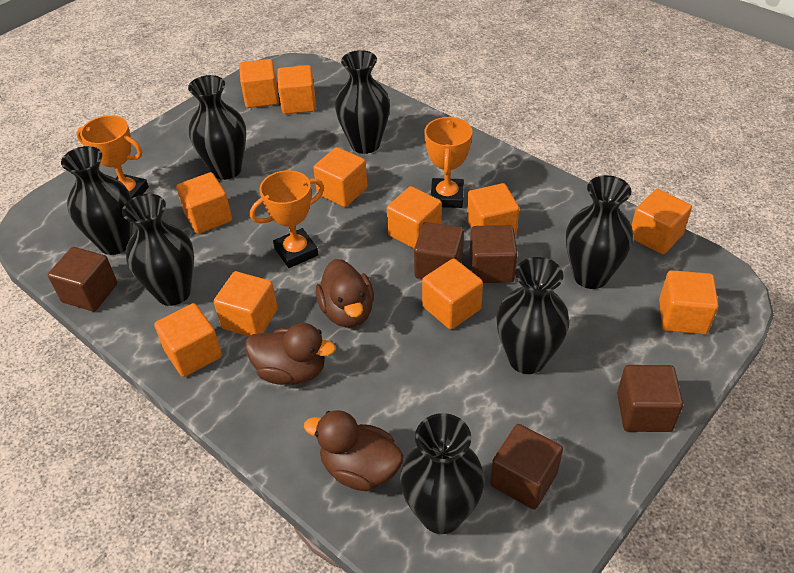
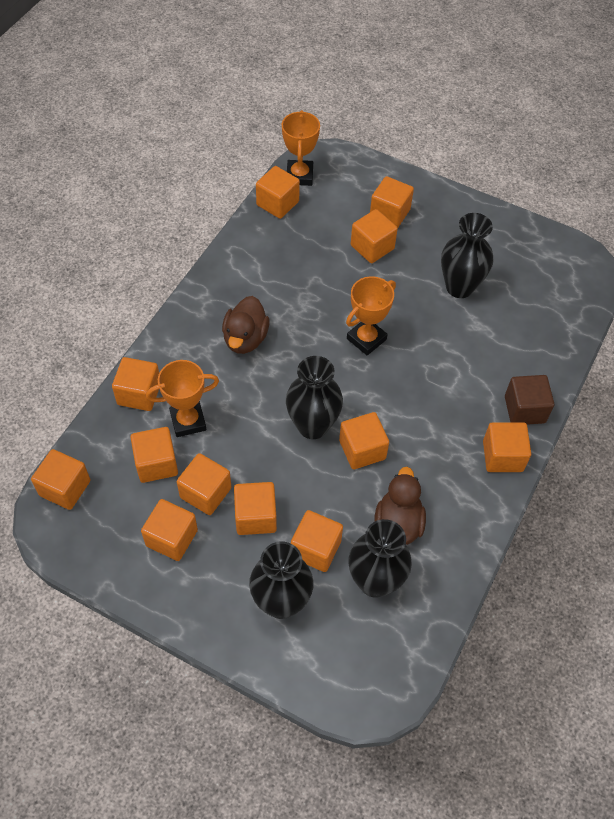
black vase: [61,146,133,255] [122,194,194,306] [188,75,246,180] [335,50,390,154] [400,413,485,534] [496,257,570,374] [566,175,633,289] = 7 -> [249,541,314,619] [286,356,343,439] [349,519,412,598] [441,213,493,298] = 4
brown cube: [48,247,117,311] [414,222,464,279] [470,225,517,283] [490,424,563,509] [617,365,683,432] = 5 -> [505,375,554,425] = 1
brown duck: [245,323,336,385] [304,410,404,491] [316,259,374,328] = 3 -> [222,296,270,354] [374,467,426,545] = 2
orange cube: [154,303,222,377] [176,172,232,234] [214,271,278,337] [239,59,279,108] [277,65,316,114] [313,147,367,207] [387,186,442,248] [422,259,483,330] [467,183,519,236] [631,189,692,254] [659,270,719,334] = 11 -> [31,449,91,510] [112,357,159,411] [130,427,178,483] [141,499,198,561] [177,453,231,515] [234,482,277,535] [256,166,300,219] [291,510,343,572] [339,412,389,469] [351,209,398,263] [370,176,414,228] [483,422,531,472] = 12

